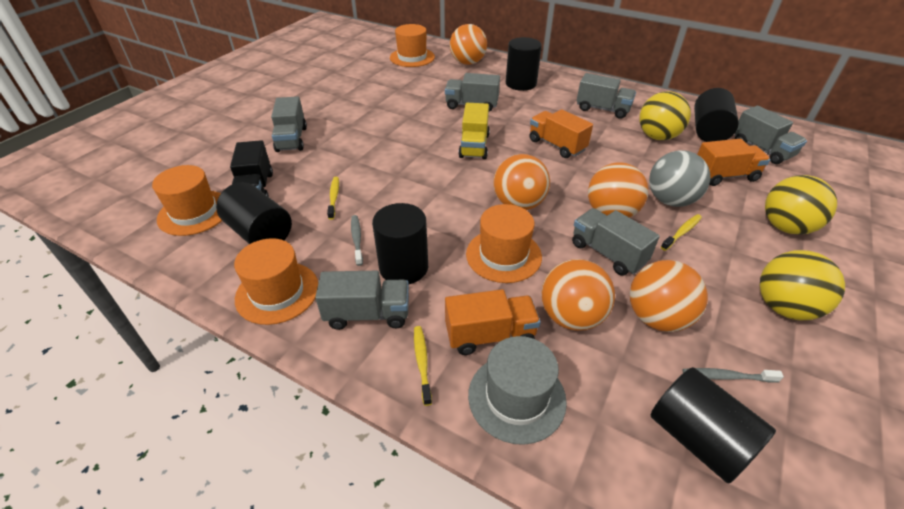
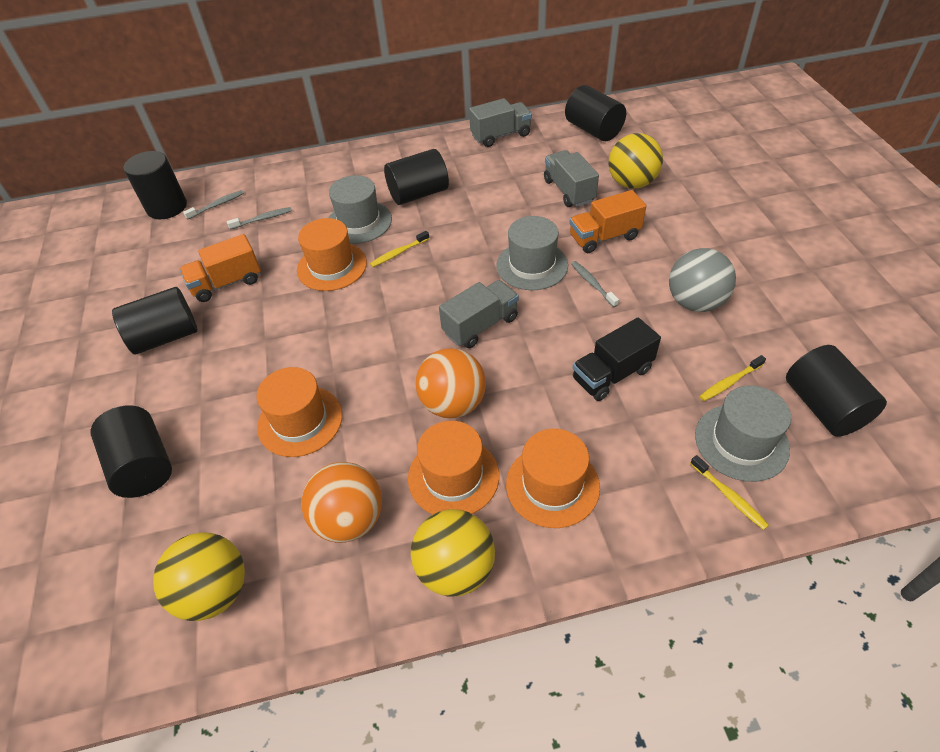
black cylinder: [216,182,292,244] [372,203,428,284] [506,37,542,91] [651,367,776,484] [694,88,739,142] = 5 -> [91,406,172,498] [112,287,197,355] [124,151,187,219] [384,149,449,205] [565,85,626,141] [786,345,887,437] = 6
grey hat: [468,336,567,445] = 1 -> [328,175,392,244] [496,216,568,290] [695,385,791,482] = 3
grey toothbrush: [351,215,363,266] [682,368,784,383] = 2 -> [183,190,244,220] [227,207,292,230] [571,261,619,307] = 3
grey truck: [271,96,307,152] [315,271,409,330] [445,73,500,112] [572,208,660,276] [577,73,636,119] [734,106,807,164] = 6 -> [439,280,519,348] [469,98,532,147] [544,150,599,207] = 3
orange ball: [450,24,487,65] [493,154,550,210] [542,259,615,331] [588,162,648,218] [630,260,708,332] = 5 -> [301,462,382,543] [416,348,486,418] = 2
orange truck: [445,289,541,355] [530,109,593,158] [697,139,770,186] = 3 -> [180,234,261,302] [569,190,646,253] = 2
yellow truck: [458,103,490,159] = 1 -> none = 0

